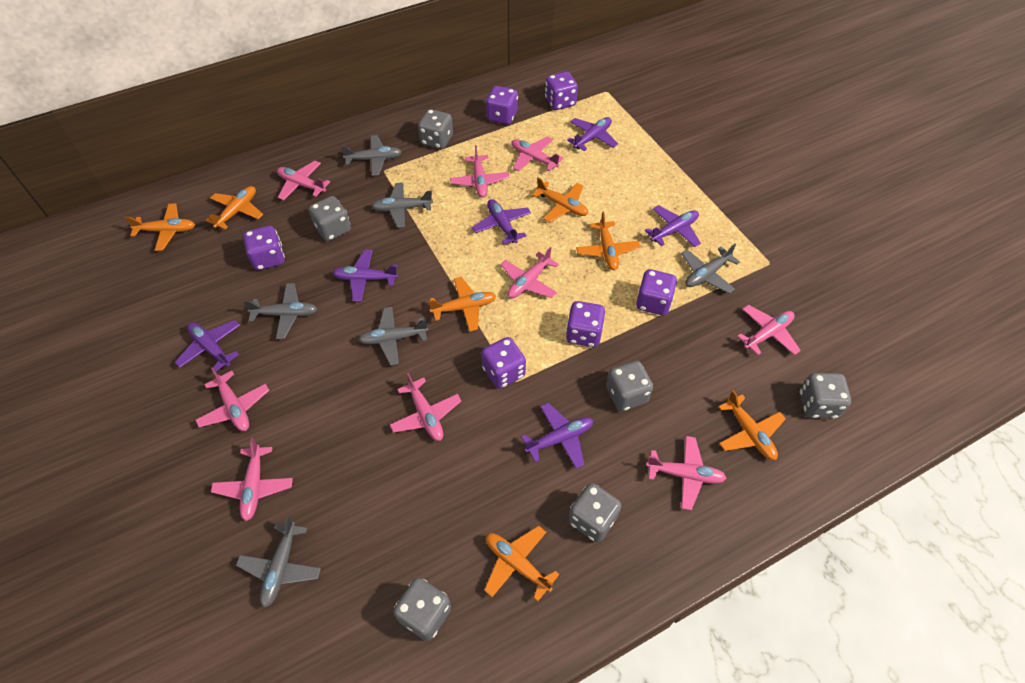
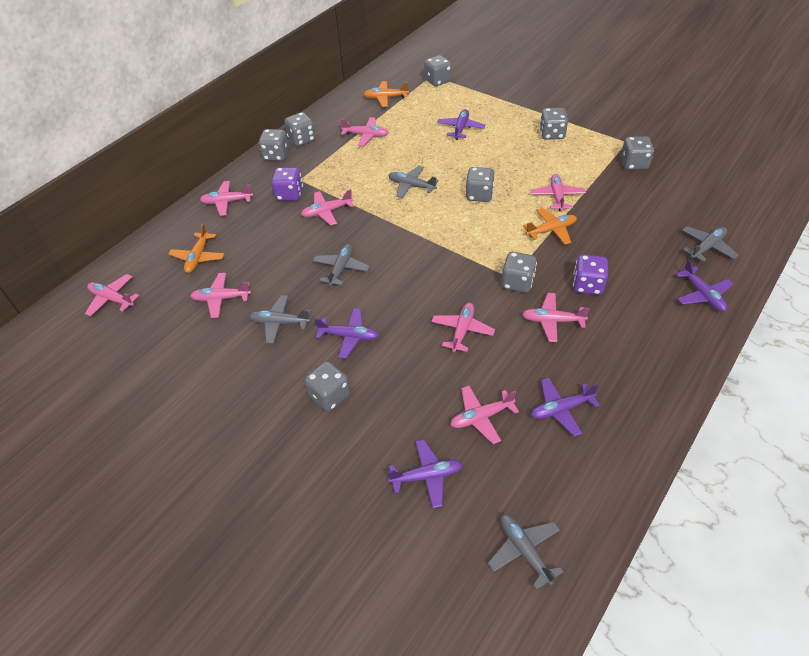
grey dice: [309,196,351,241] [393,578,451,641] [418,109,453,149] [568,483,622,542] [606,361,653,411] [800,373,851,419] = 6 -> [259,129,289,161] [284,112,316,146] [304,361,350,411] [424,55,452,86] [466,167,495,202] [501,252,537,293] [540,108,568,140] [621,136,654,170] = 8
grey plane: [236,516,321,608] [244,283,317,339] [341,135,402,176] [358,307,429,365] [371,182,433,228] [681,244,740,294] = 6 -> [249,295,310,344] [313,244,370,286] [388,166,439,198] [488,514,563,590] [682,226,738,262] = 5
orange plane: [125,203,195,251] [206,186,263,230] [428,277,496,332] [484,526,560,601] [532,178,588,222] [576,211,641,270] [718,390,786,460] = 7 -> [168,223,225,273] [363,81,409,107] [523,208,577,245] = 3
purple dice: [243,226,285,270] [481,337,526,389] [486,86,518,125] [545,71,578,110] [566,301,605,347] [636,269,677,315] = 6 -> [271,167,303,201] [573,255,608,295] = 2
purple plane: [175,320,240,371] [332,249,398,302] [472,199,531,244] [521,403,593,469] [567,117,618,151] [645,205,701,247] = 6 -> [314,308,379,359] [388,439,463,508] [437,109,485,140] [531,377,600,436] [676,259,733,312] = 5

